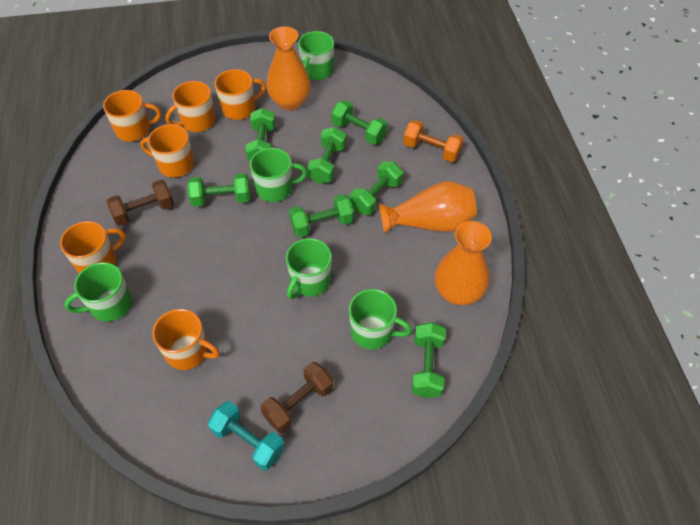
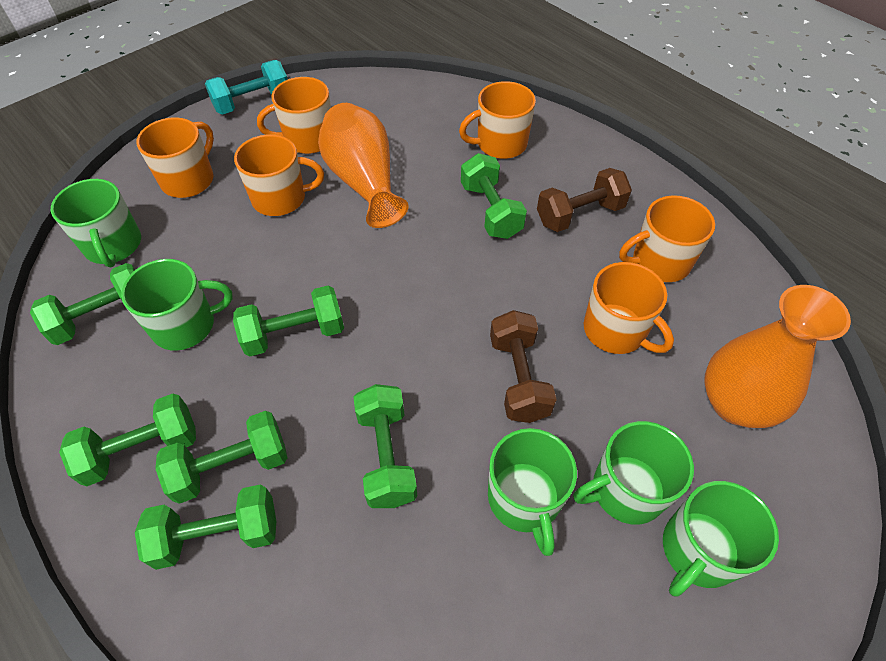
orange dumbbell: [403,120,464,162] = 1 -> none = 0
orange vase: [266,26,311,110] [379,181,477,234] [435,221,492,305] = 3 -> [318,103,409,228] [704,285,851,428] = 2

